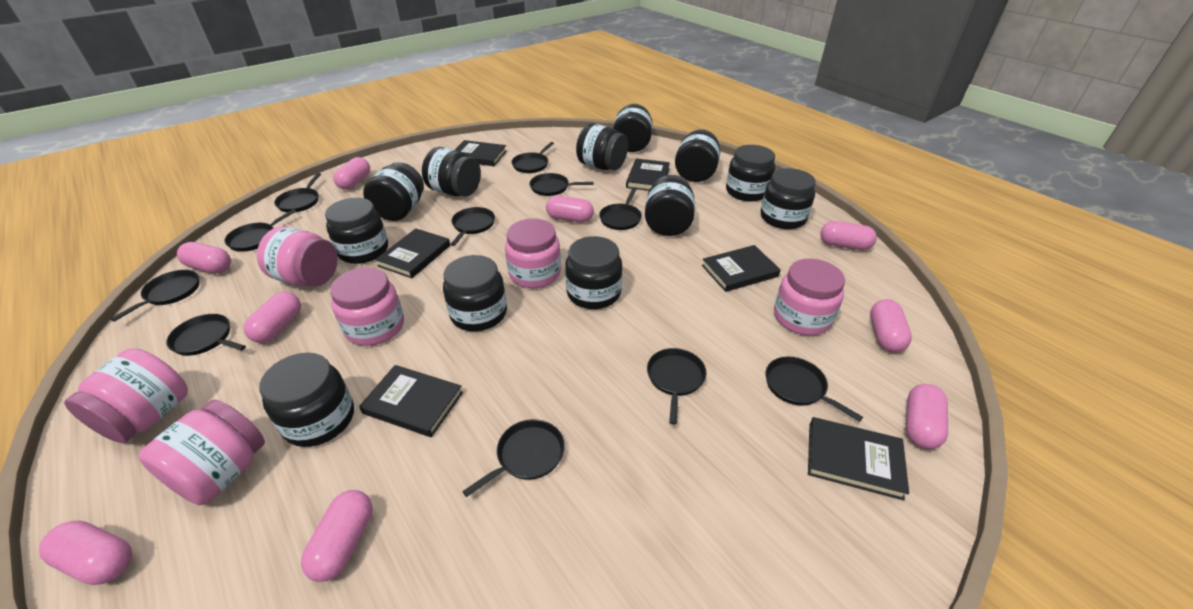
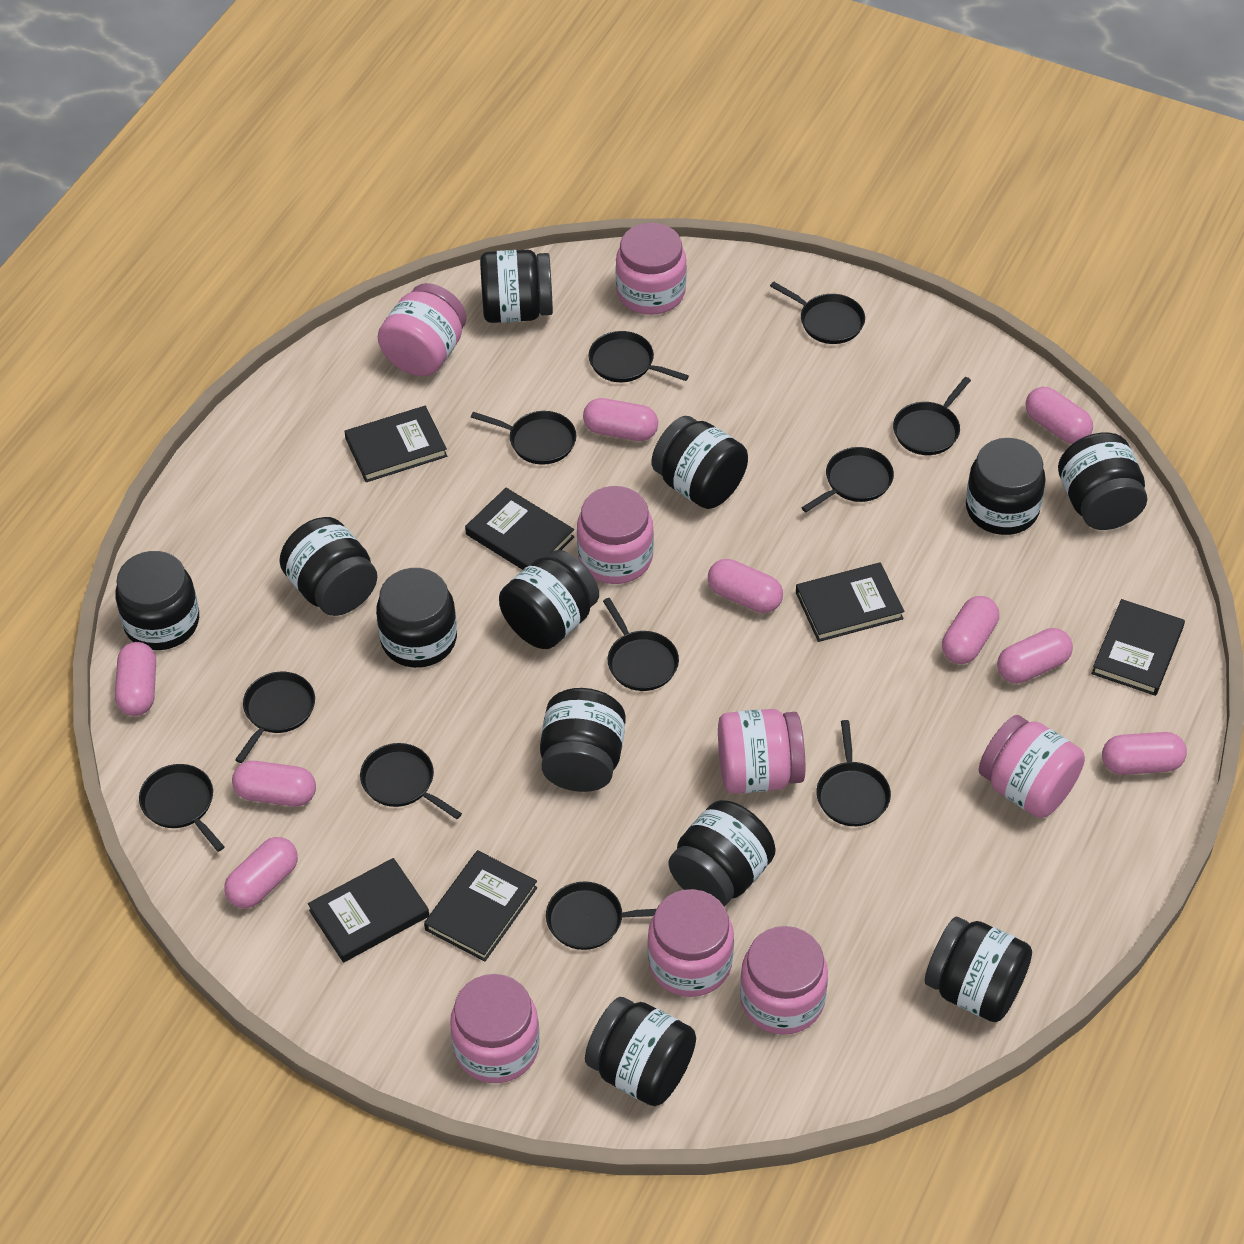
pink jar: [64,349,188,443] [138,400,265,505] [257,226,338,287] [330,267,404,346] [505,219,561,288] [774,259,845,335] = 6 -> [378,283,467,376] [450,974,540,1083] [577,486,654,584] [616,223,687,315] [648,889,734,997] [718,709,805,794] [740,926,828,1035] [979,715,1085,818] = 8

